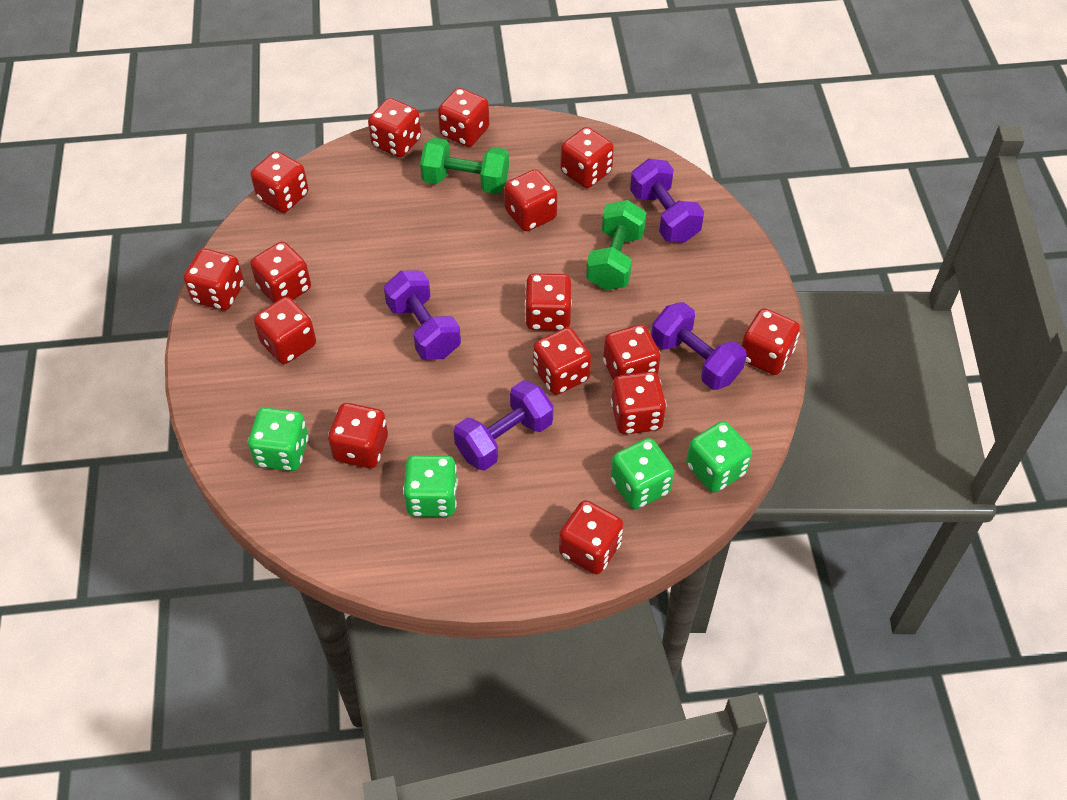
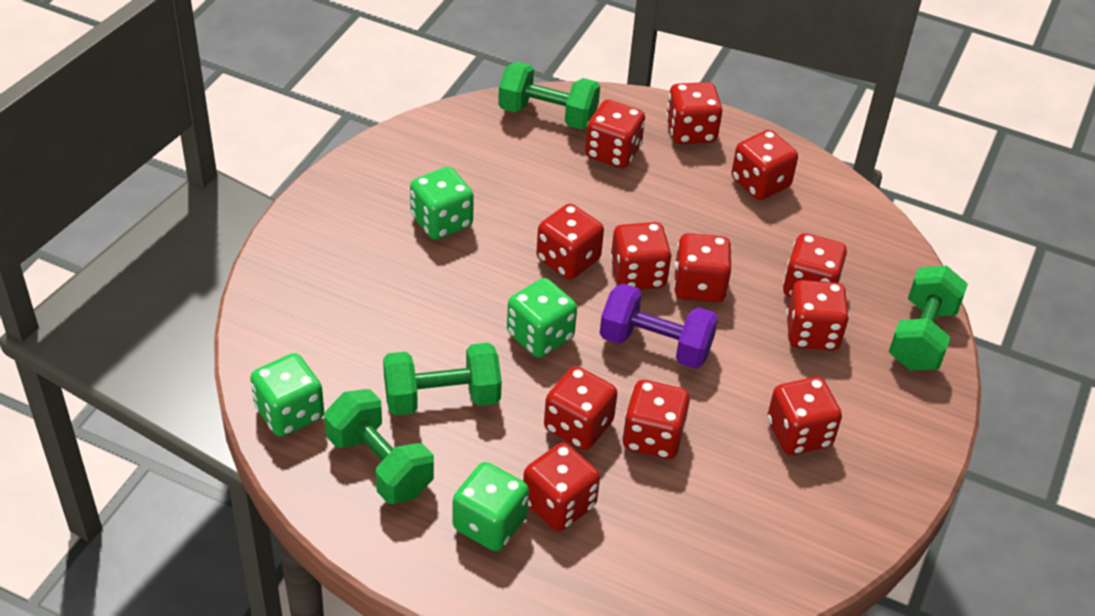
green dumbbell: [420,138,509,194] [586,200,646,290] = 2 -> [324,389,434,504] [383,343,502,415] [498,62,600,129] [889,265,968,370] = 4
purple dumbbell: [384,271,461,360] [454,380,553,471] [630,159,704,243] [651,302,747,390] = 4 -> [600,283,718,369] = 1
red dice: [183,248,244,310] [250,241,311,303] [251,151,308,213] [254,297,316,364] [328,403,388,468] [368,98,421,157] [438,88,489,147] [504,169,557,231] [525,273,572,331] [533,327,591,395] [559,500,623,574] [560,127,614,188] [603,324,661,380] [611,372,666,434] [742,308,800,375] = 15 -> [523,443,600,531] [536,204,604,279] [544,366,618,450] [585,100,645,168] [610,222,672,290] [622,380,690,459] [666,82,722,144] [674,233,732,302] [731,130,798,200] [767,377,842,455] [783,233,847,297] [786,280,849,350] = 12

